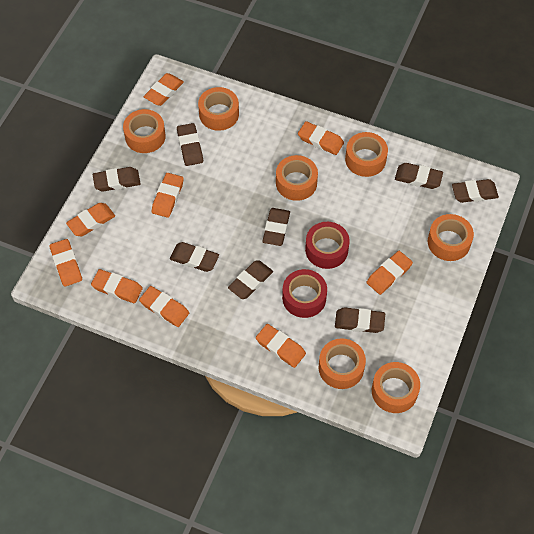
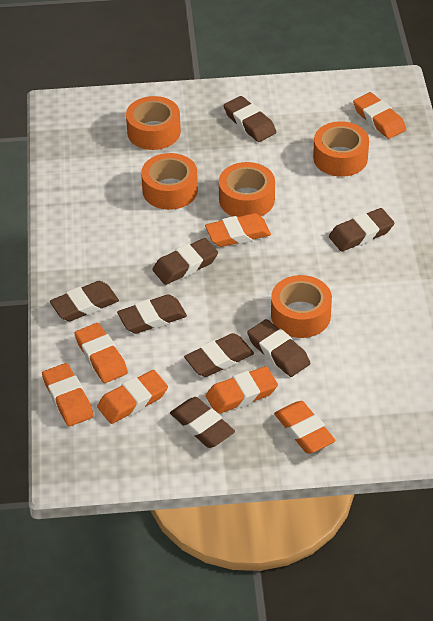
orange eraser: [49,239,82,287] [66,203,115,236] [91,269,143,303] [139,286,189,327] [144,73,184,106] [152,173,184,218] [256,324,306,368] [298,121,344,155] [367,251,413,295] = 9 -> [42,363,94,426] [75,323,128,383] [97,370,168,424] [205,213,271,247] [206,366,278,414] [274,401,336,454] [353,92,406,139] = 7
orange tape: [123,109,166,153] [198,87,239,131] [276,155,318,201] [319,338,366,389] [345,132,388,177] [372,362,420,413] [428,214,474,261] = 7 -> [126,96,181,150] [141,153,198,210] [219,162,275,217] [271,275,332,338] [313,122,369,177] = 5
red tape: [282,269,327,318] [305,222,350,269] = 2 -> none = 0

